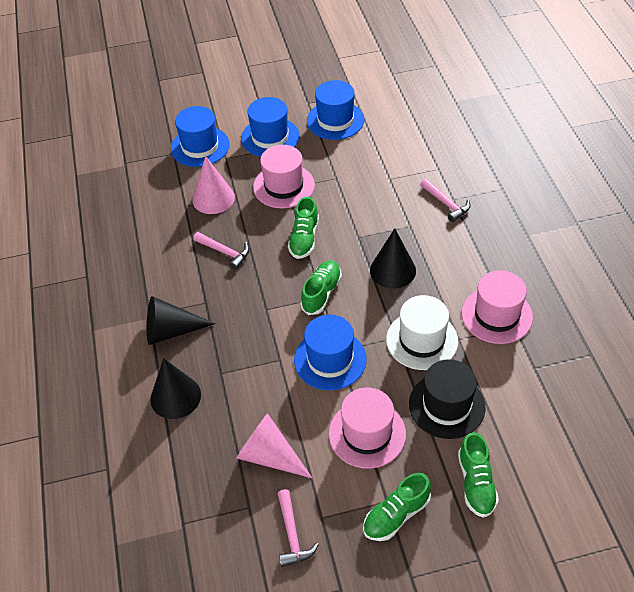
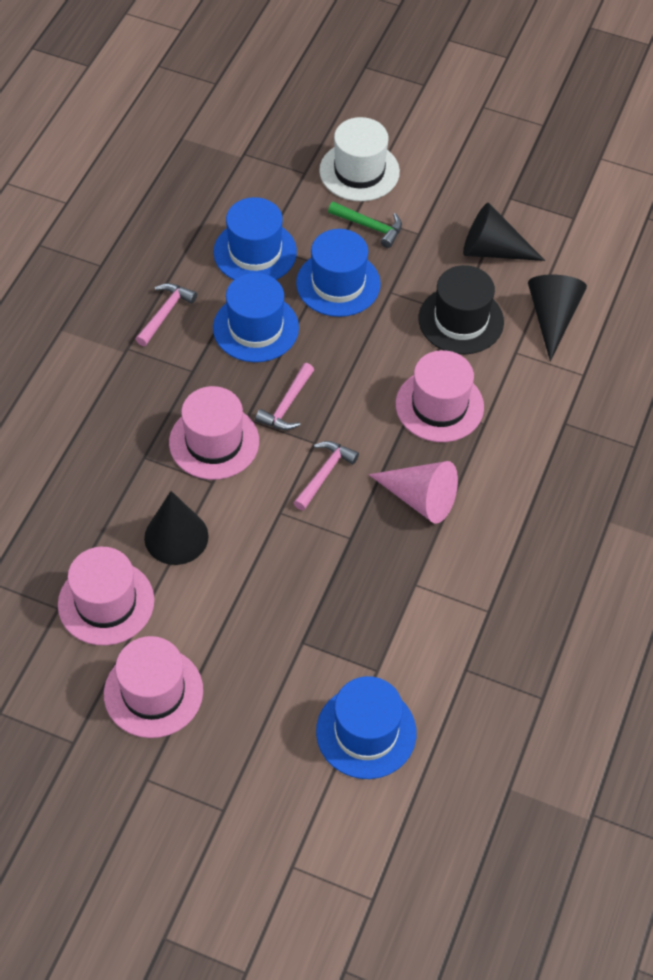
green hammer: none = 0 -> [328,202,402,248] = 1
green shoe: [288,197,319,259] [300,260,342,315] [363,473,431,541] [458,432,499,518] = 4 -> none = 0
pink cone: [192,156,235,214] [236,413,312,478] = 2 -> [368,461,458,523] = 1
pink hat: [253,145,315,208] [329,387,406,469] [462,270,533,344] = 3 -> [58,547,154,645] [104,636,203,738] [169,386,259,480] [396,350,484,442] = 4

